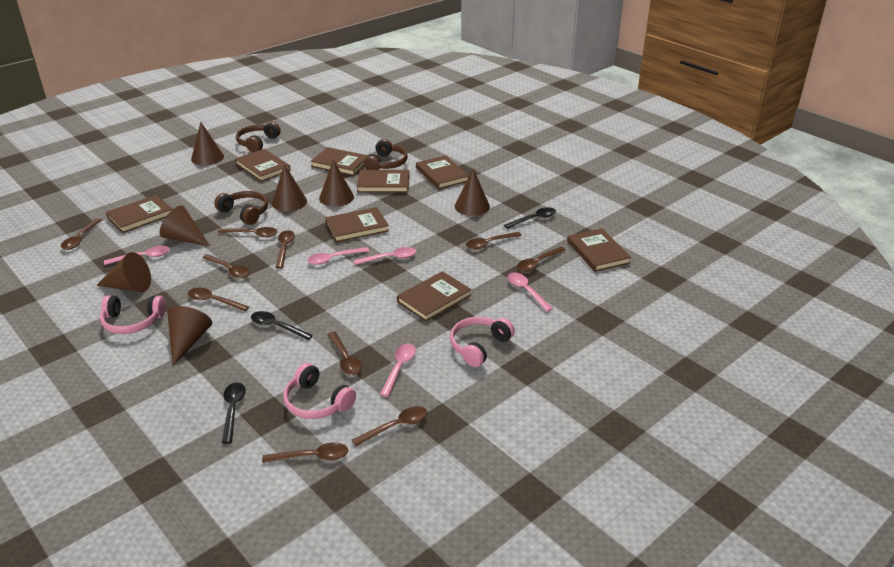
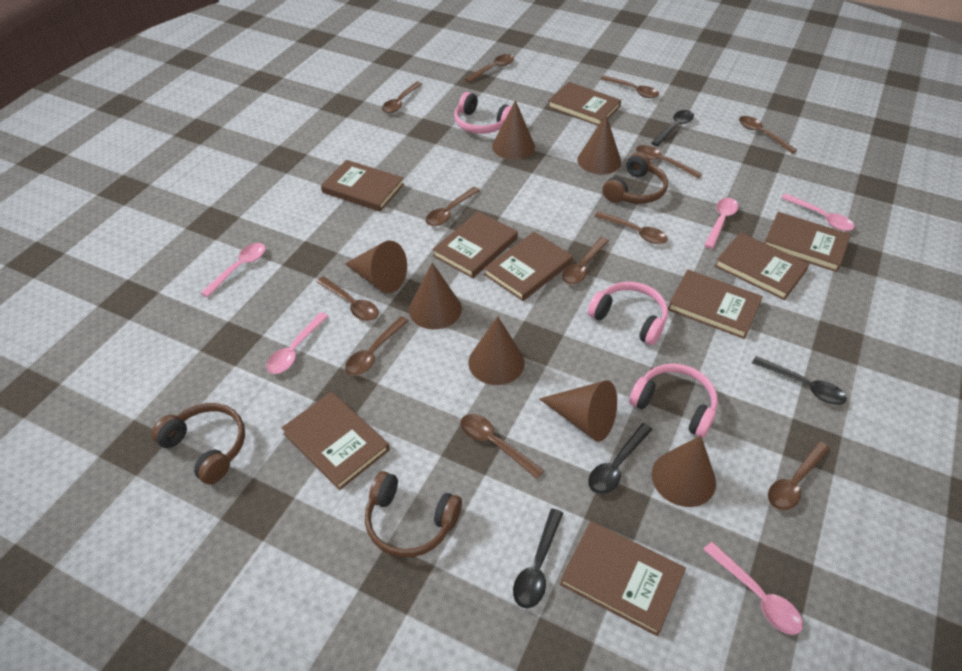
black spoon: [222,382,246,444] [251,311,313,340] [504,207,556,229] = 3 -> [513,509,563,609] [588,423,653,494] [651,110,694,146] [752,356,846,405] = 4
brown book: [106,195,173,233] [235,149,291,182] [311,147,368,176] [325,207,389,242] [357,170,410,193] [397,271,472,322] [416,155,469,189] [567,228,631,272] = 8 -> [281,392,390,490] [321,160,404,212] [432,211,518,278] [484,232,573,301] [548,82,621,126] [560,521,686,636] [668,270,763,339] [715,232,810,300] [765,212,851,272] = 9
brown spoon: [61,218,102,250] [188,288,249,312] [202,254,250,278] [218,227,278,237] [262,442,348,463] [275,230,295,269] [327,332,362,375] [352,406,427,446] [466,232,522,249] [517,247,566,271] = 10 -> [317,276,379,321] [345,316,408,376] [382,82,422,113] [425,187,480,226] [460,414,544,479] [465,54,514,83] [562,237,609,285] [595,211,668,244] [600,75,659,98] [636,145,702,179] [739,116,797,154] [768,441,830,510] = 12

